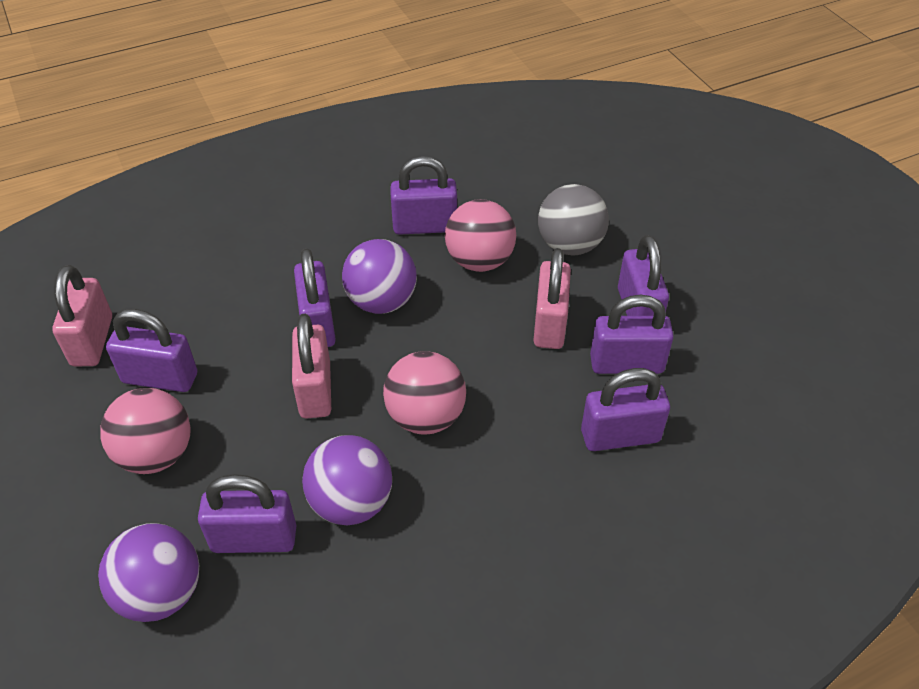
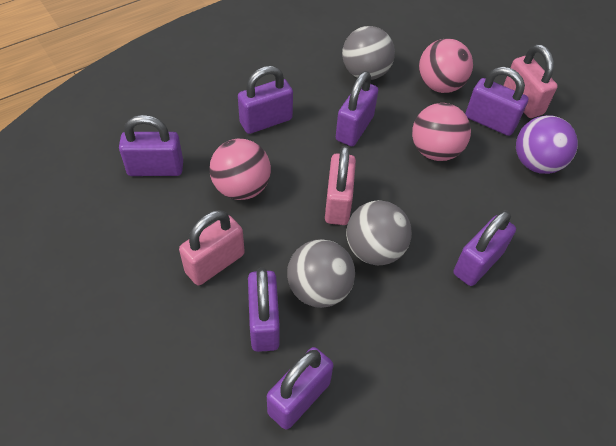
grey ball: [538,184,609,255] = 1 -> [287,239,355,308] [342,26,395,80] [346,200,412,265] = 3
purple ball: [98,523,199,622] [302,435,392,525] [342,239,417,314] = 3 -> [516,115,578,174] = 1

